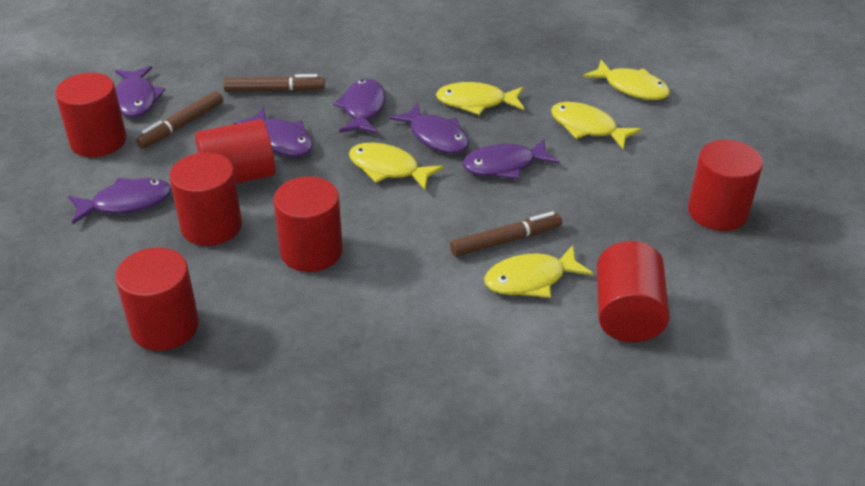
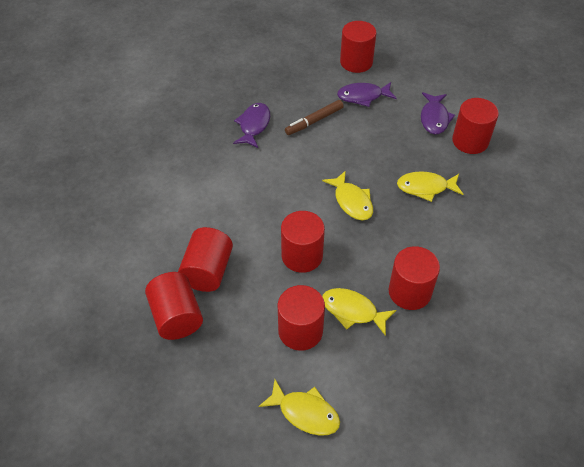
brown marker: [136,91,223,149] [223,74,325,92] [450,211,562,257] = 3 -> [285,100,344,135] = 1
purple fish: [68,178,172,224] [115,66,165,117] [234,107,313,157] [333,79,386,134] [389,103,469,154] [462,139,560,179] = 6 -> [233,103,270,148] [337,82,397,107] [421,92,455,134] = 3
yellow fish: [349,143,444,190] [436,82,524,115] [484,245,593,298] [551,102,642,149] [583,60,670,100] = 5 -> [258,379,340,436] [322,170,373,221] [322,288,396,336] [397,171,463,202] = 4

